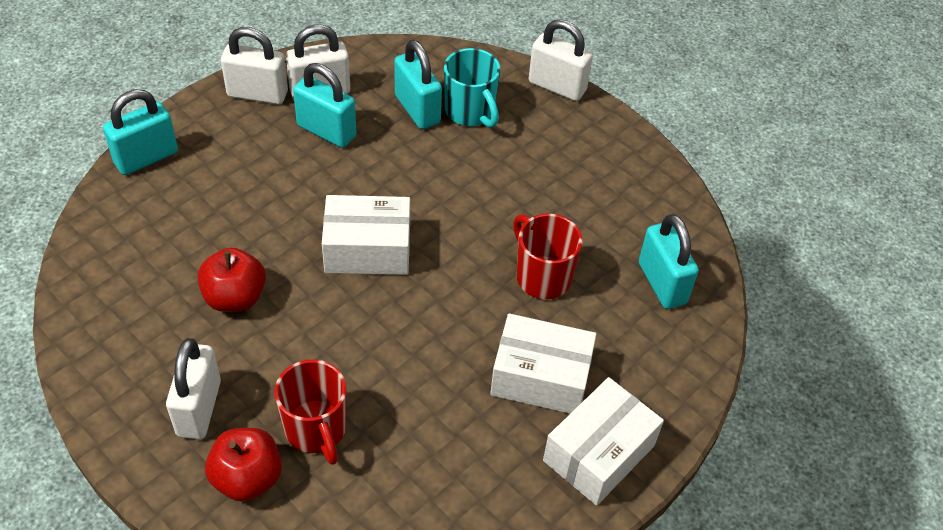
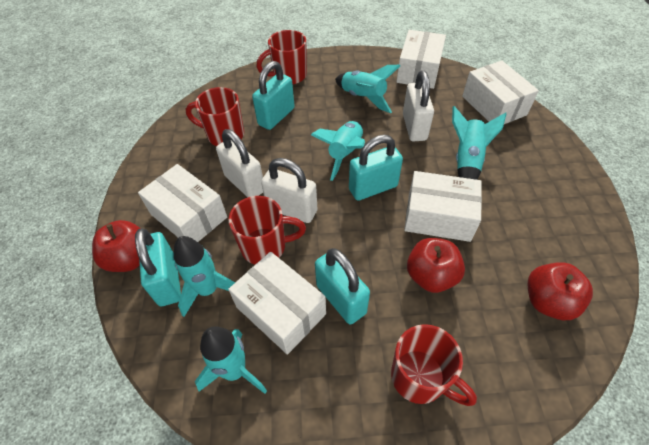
red apple: [198,248,266,312] [205,428,282,502] = 2 -> [92,220,141,272] [407,238,465,293] [528,262,593,320] = 3
red mug: [275,359,346,465] [513,214,583,299] = 2 -> [186,87,244,146] [228,196,306,265] [256,30,307,84] [391,324,477,406] = 4
turquoise mug: [444,48,500,128] = 1 -> none = 0
turquoise rocket: none = 0 -> [174,236,235,317] [195,326,267,394] [311,121,365,181] [335,65,400,113] [452,106,507,180] = 5
white box: [322,195,410,275] [490,313,596,414] [543,377,664,506] = 3 -> [138,164,227,242] [228,252,326,355] [396,30,446,89] [404,171,482,242] [462,60,539,124] = 5
white padlock: [166,338,221,439] [221,27,288,104] [286,25,350,100] [529,19,593,101] = 4 -> [216,129,263,197] [261,158,317,223] [403,70,434,142] = 3

